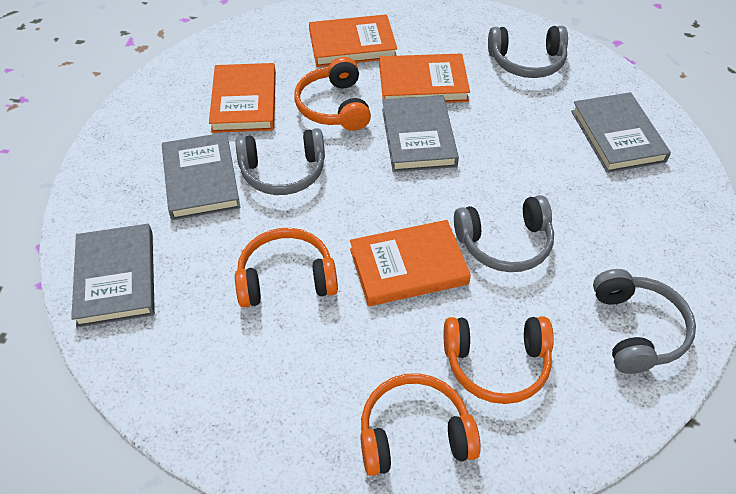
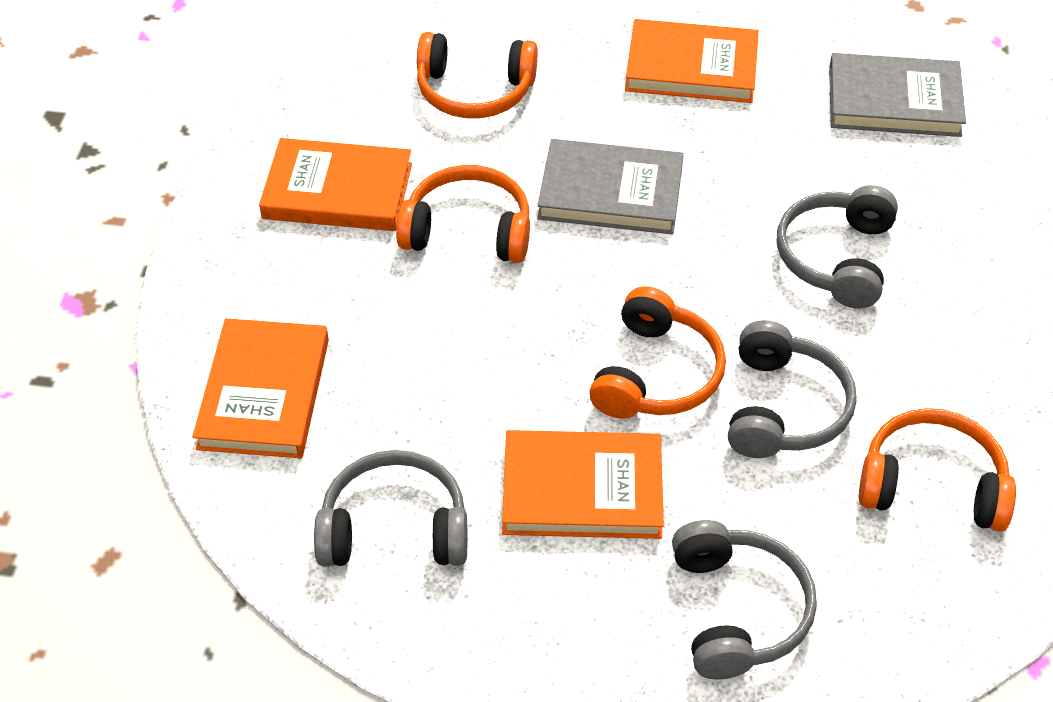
grey book: [71,224,155,328] [162,132,241,220] [382,95,459,172] [571,92,671,173] = 4 -> [537,139,684,234] [829,53,966,137] = 2

